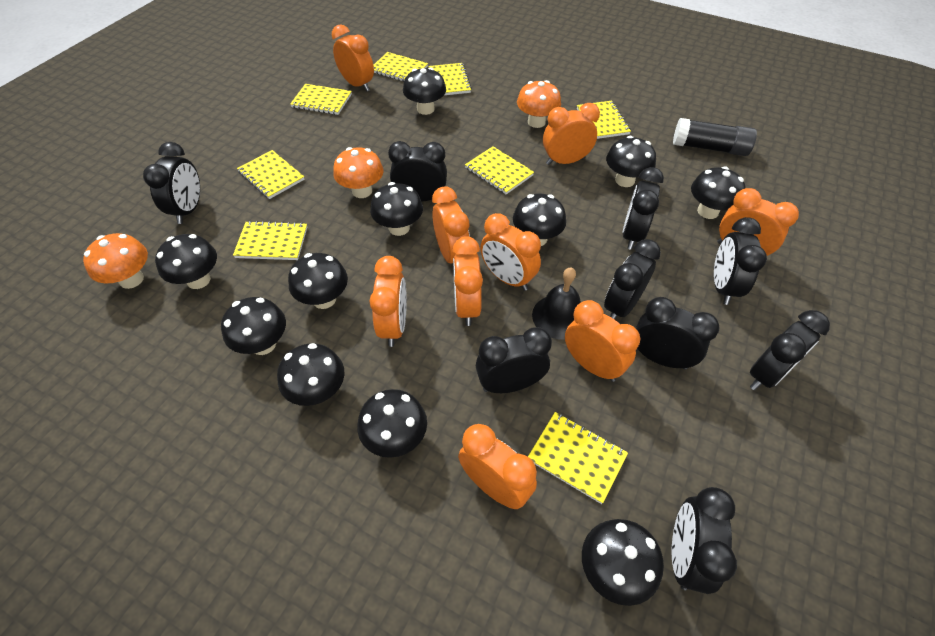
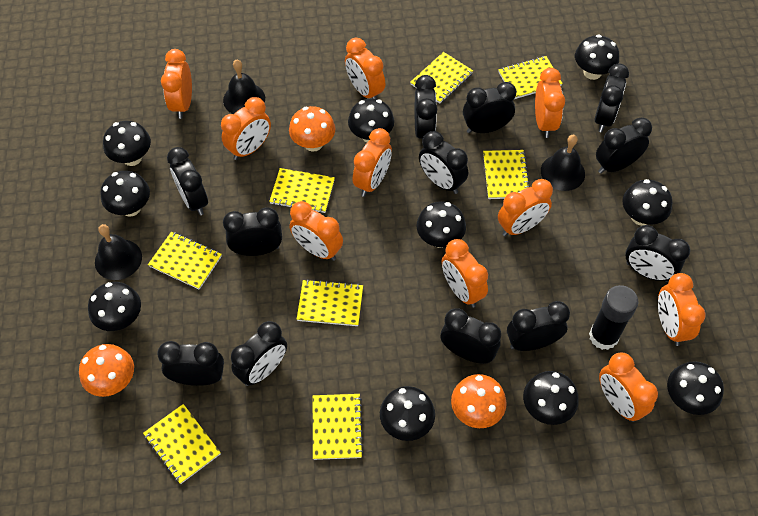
black bell: [532,268,581,340] = 1 -> [95,224,142,280] [223,59,265,114] [541,135,585,191] = 3
black clock: [143,142,200,224] [388,141,447,201] [476,327,552,393] [604,239,661,320] [623,167,664,250] [636,297,720,369] [672,487,737,594] [714,217,767,305] [750,310,830,390] = 9 -> [157,341,224,386] [167,147,208,215] [223,207,282,256] [231,321,287,386] [415,75,437,144] [419,131,468,194] [440,308,501,364] [463,82,516,133] [507,301,570,351] [595,63,629,132] [596,117,652,174] [625,225,690,282] = 12
black mushroom: [155,234,217,289] [221,297,286,355] [277,343,344,406] [288,253,348,309] [357,389,427,458] [370,182,423,236] [403,67,446,115] [513,194,566,246] [582,519,664,606] [606,136,656,187] [691,167,746,219] = 11 -> [88,282,141,331] [100,171,150,217] [103,121,151,166] [348,98,394,143] [380,386,435,441] [416,201,466,248] [523,371,579,425] [575,34,619,80] [622,179,672,226] [667,361,724,415] = 10
orange clock: [332,24,374,92] [369,256,407,347] [432,186,470,263] [452,236,483,326] [458,424,537,509] [480,213,541,291] [543,103,600,165] [565,300,640,382] [717,188,799,256] = 9 -> [161,49,192,119] [221,97,271,160] [289,201,343,261] [345,38,385,99] [353,128,392,197] [442,239,488,308] [498,179,553,236] [535,68,565,138] [599,352,658,422] [658,273,706,346] = 10

